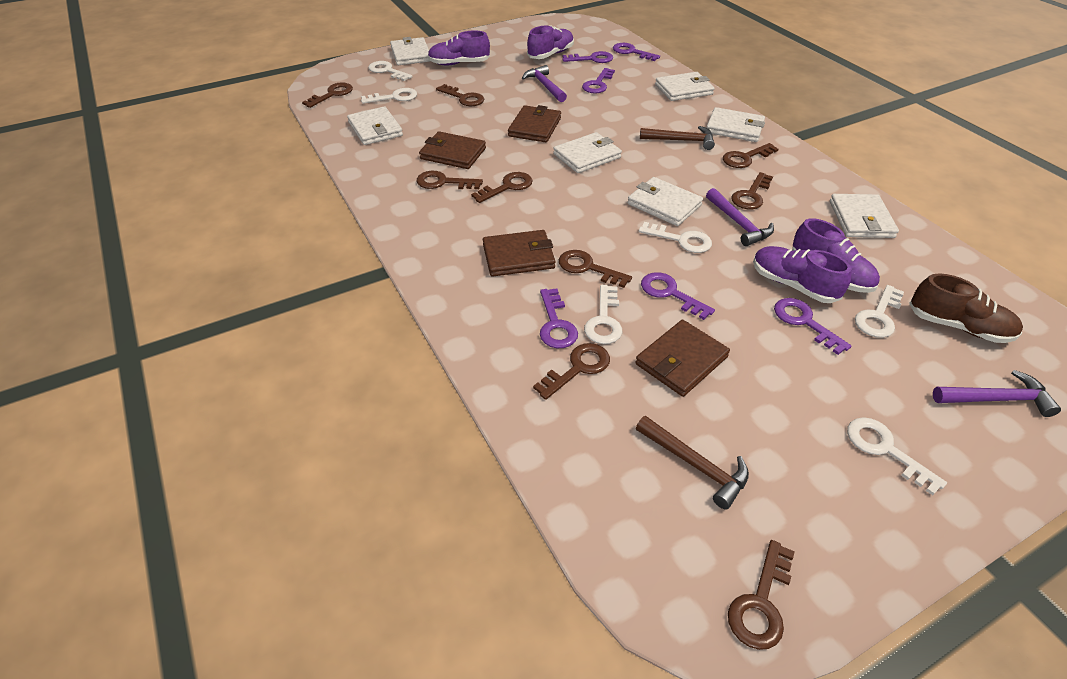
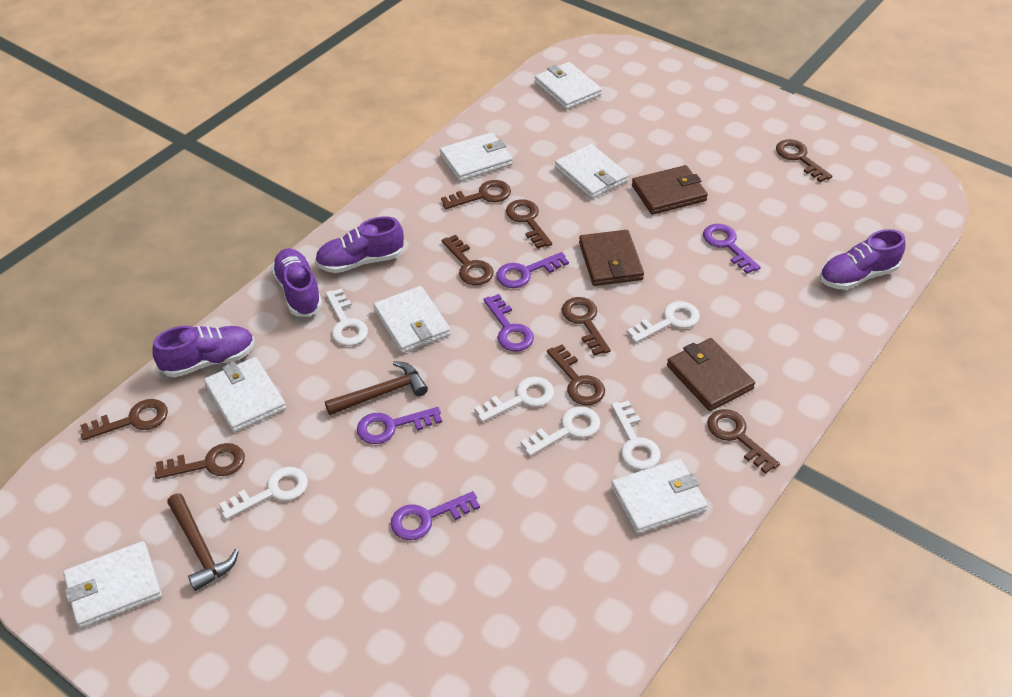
brown shoe: [909,273,1023,343] = 1 -> none = 0
brown wallet: [419,131,486,169] [483,230,556,277] [508,105,561,142] [635,320,730,397] = 4 -> [579,230,644,286] [632,165,708,215] [667,338,755,411] = 3
purple hammer: [522,65,567,102] [706,188,774,246] [933,370,1061,417] = 3 -> none = 0
purple key: [540,288,578,348] [562,51,613,63] [582,68,615,93] [613,43,660,61] [641,272,715,320] [774,298,851,355] = 6 -> [357,407,442,444] [391,491,480,540] [483,294,534,351] [496,252,569,288] [703,224,761,274] = 5

